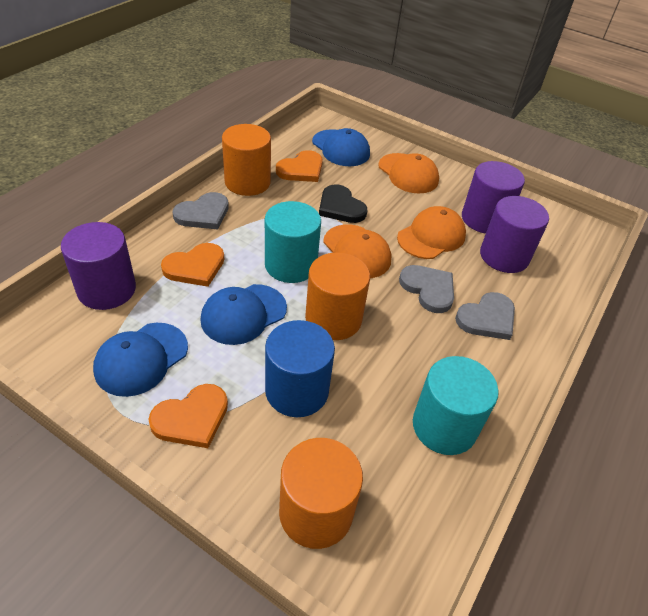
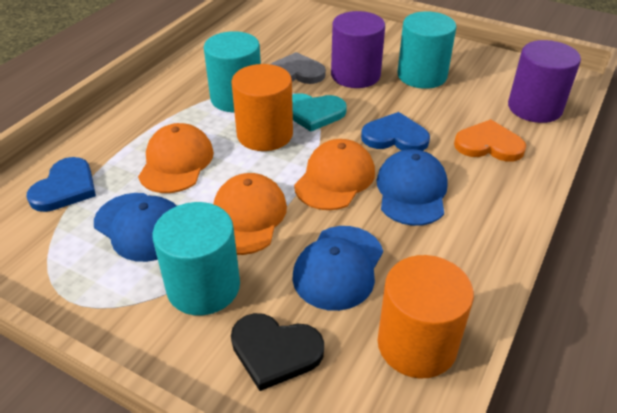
blue cylinder: [265,320,335,417] = 1 -> none = 0
blue heart: none = 0 -> [26,157,96,212] [361,112,430,151] = 2
grey heart: [172,192,229,229] [399,265,454,313] [455,292,515,340] = 3 -> [271,52,326,84] = 1
orange cylinder: [222,124,271,196] [279,438,363,549] [305,253,370,340] = 3 -> [231,64,293,151] [378,255,474,379] = 2
orange heart: [148,384,228,448] [161,243,224,287] [276,150,323,182] = 3 -> [454,119,526,162] = 1
purple cylinder: [61,222,136,310] [462,161,525,234] [480,196,549,273] = 3 -> [331,11,385,88] [508,40,581,123] = 2
turquoise cylinder: [265,201,321,283] [413,356,499,455] = 2 -> [152,202,240,316] [204,31,261,112] [397,11,457,89] = 3
turquoise heart: none = 0 -> [292,93,347,132] = 1

